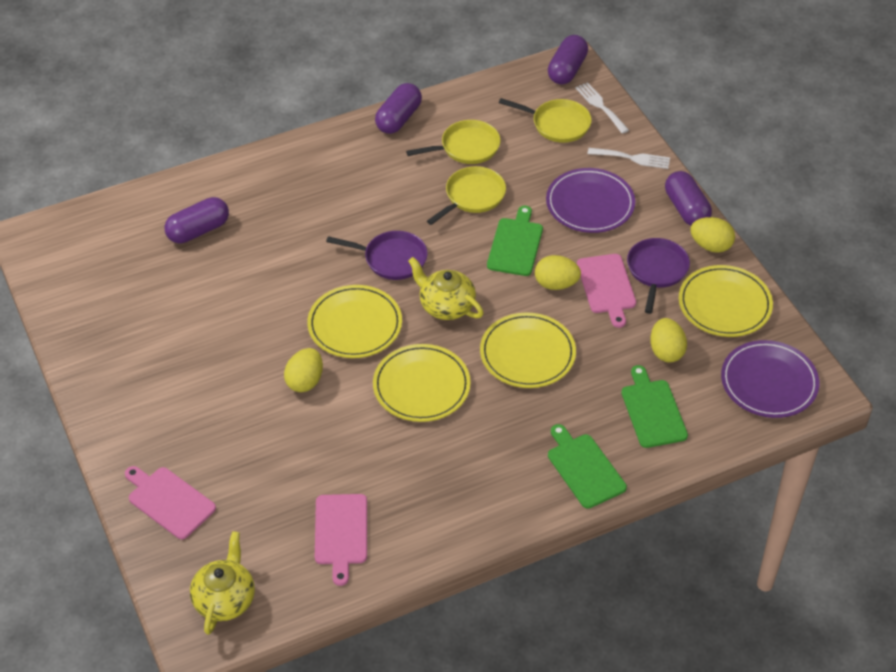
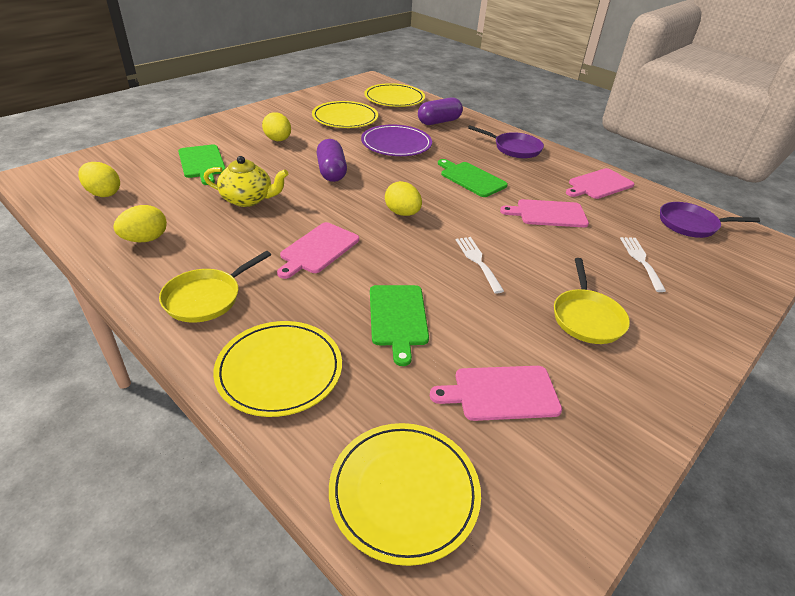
pink cutting board: [125,466,216,540] [315,494,367,586] [577,254,636,328] = 3 -> [277,222,359,279] [430,366,562,421] [500,199,589,227] [566,168,634,199] = 4
purple capsule: [165,197,229,243] [375,83,422,134] [548,35,588,85] [665,171,712,226] = 4 -> [316,139,347,182] [418,97,463,125] = 2
purple plate: [546,168,635,233] [721,340,819,418] = 2 -> [361,124,432,156] = 1
yellow pan: [406,120,501,164] [427,166,506,225] [499,98,592,143] = 3 -> [159,251,271,322] [554,258,630,344] = 2
yellow teapot: [190,531,255,635] [408,257,484,320] = 2 -> [204,156,288,207] = 1

